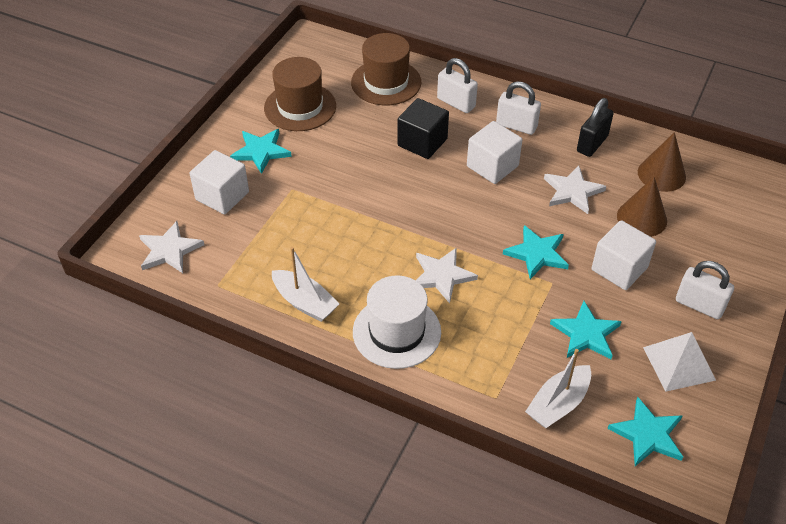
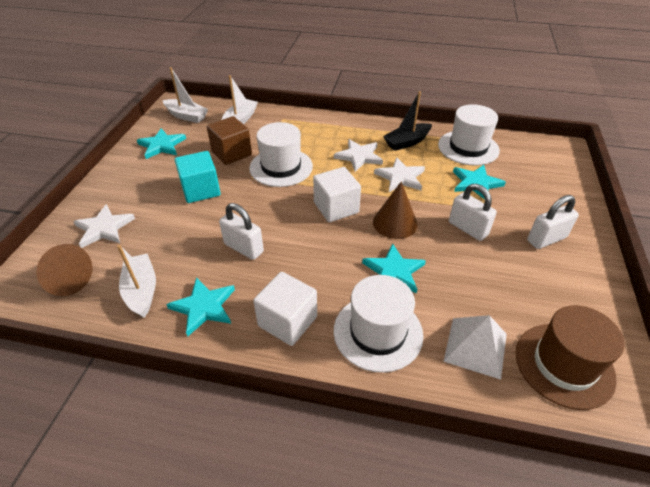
black boat: none = 0 -> [383,91,432,151] = 1
black cube: [397,98,449,159] = 1 -> none = 0
black padlock: [577,98,614,157] = 1 -> none = 0
brown cube: none = 0 -> [207,116,252,165] = 1
brown hat: [264,57,336,131] [351,33,421,105] = 2 -> [516,305,624,410] = 1
turquoise cube: none = 0 -> [175,151,221,203] = 1
white boat: [272,247,339,322] [525,349,591,428] = 2 -> [117,245,156,318] [163,67,208,123] [222,75,258,124] = 3
white cube: [189,150,249,214] [467,121,522,184] [592,220,656,290] = 3 -> [253,272,317,346] [313,167,361,222] = 2
white hat: [353,275,441,369] = 1 -> [249,122,313,187] [334,275,423,373] [438,104,500,166] = 3

